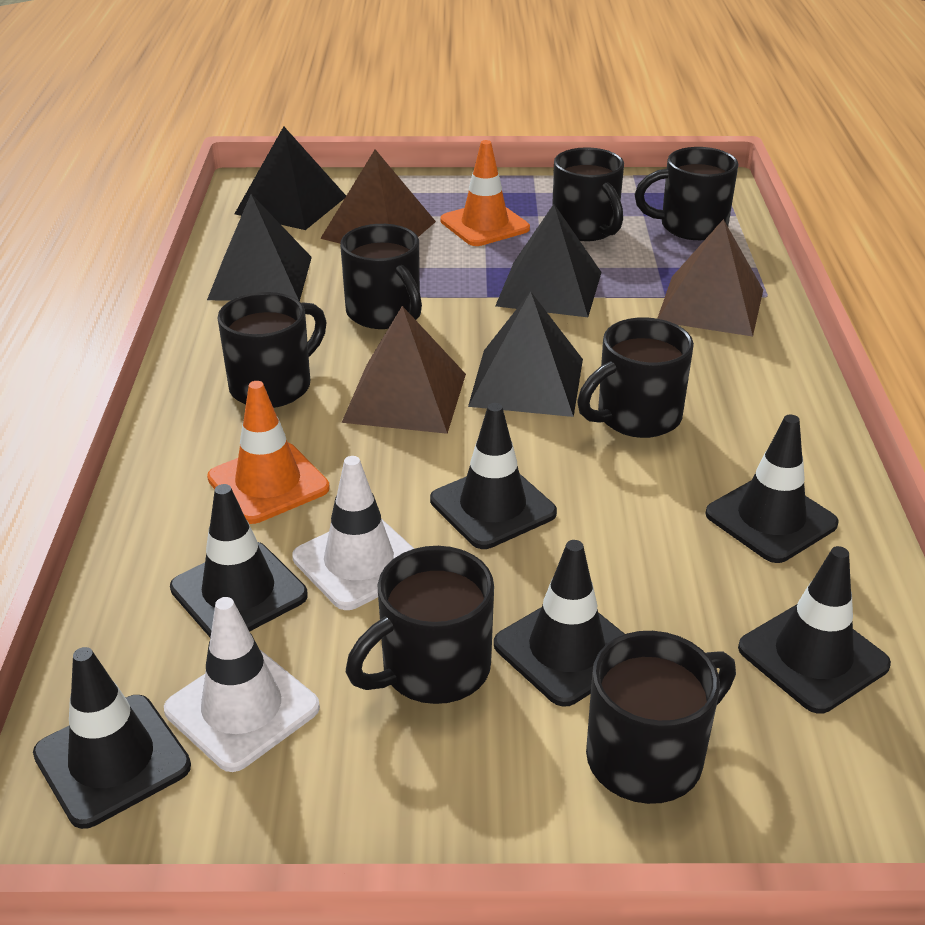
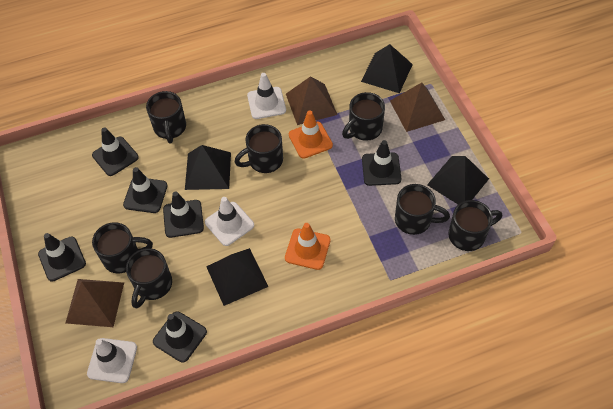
white traffic cone: [164,597,320,772] [292,456,414,610] = 2 -> [87,338,137,383] [205,197,254,246] [247,73,286,119] = 3

